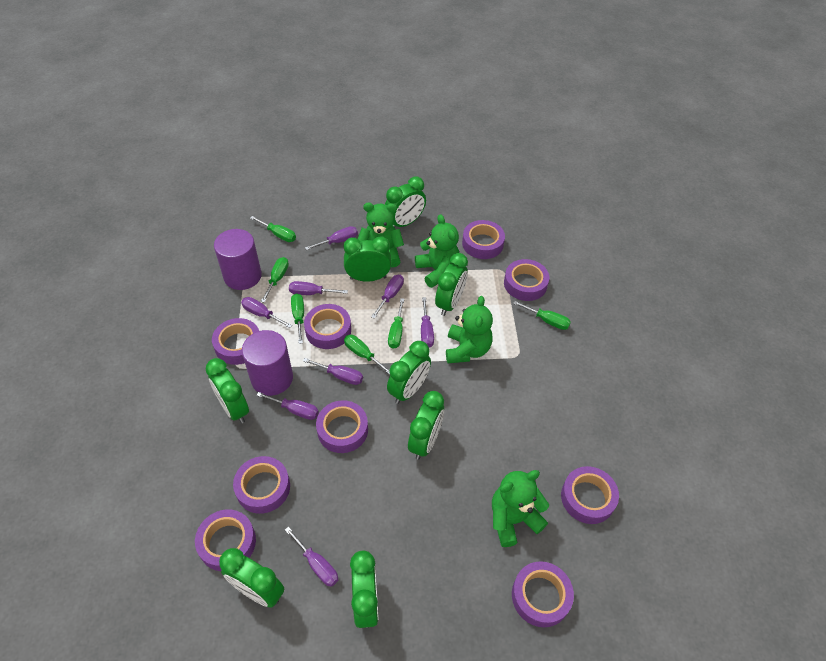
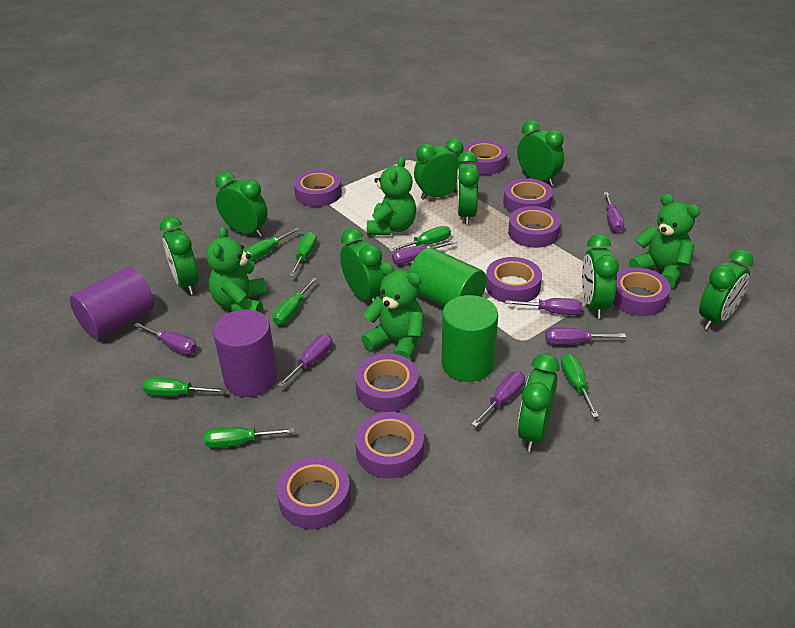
green clock: [205,358,249,423] [219,548,284,608] [344,236,391,282] [350,551,378,628] [385,176,426,228] [387,341,431,404] [408,391,444,460] [435,253,468,316] = 8 -> [160,216,199,295] [215,172,268,237] [340,228,385,303] [414,138,465,200] [457,151,479,225] [517,120,564,186] [518,353,559,452] [582,234,619,319] [699,249,754,330] = 9
green cylinder: none = 0 -> [409,247,486,307] [442,295,498,382] = 2
green screwdriver: [250,216,296,242] [261,257,289,303] [291,293,304,344] [344,335,390,375] [388,298,405,349] [513,301,571,330] = 6 -> [142,377,226,396] [204,427,295,448] [244,228,300,261] [273,278,317,325] [289,232,317,277] [389,226,451,252] [561,354,599,418] = 7
purple screwdriver: [241,297,292,328] [256,392,319,420] [285,527,338,587] [289,281,348,295] [303,358,363,385] [305,226,358,250] [371,275,404,319] [421,297,434,347] = 8 -> [134,322,197,355] [277,334,332,388] [392,240,457,264] [471,371,525,427] [505,298,582,315] [545,327,626,345] [604,192,624,232] = 7

